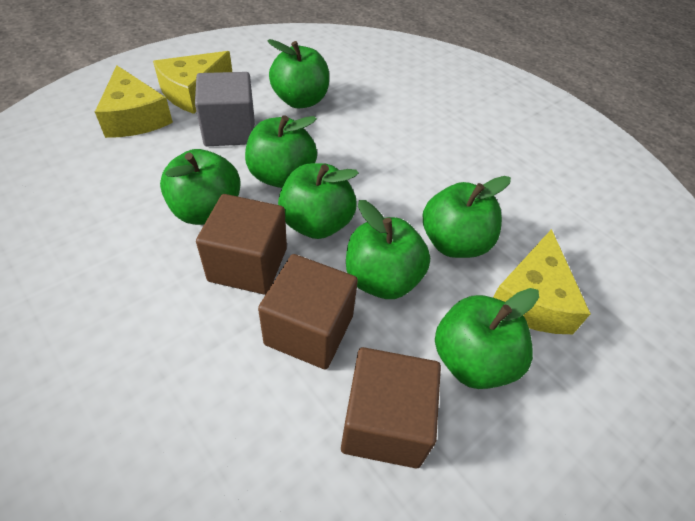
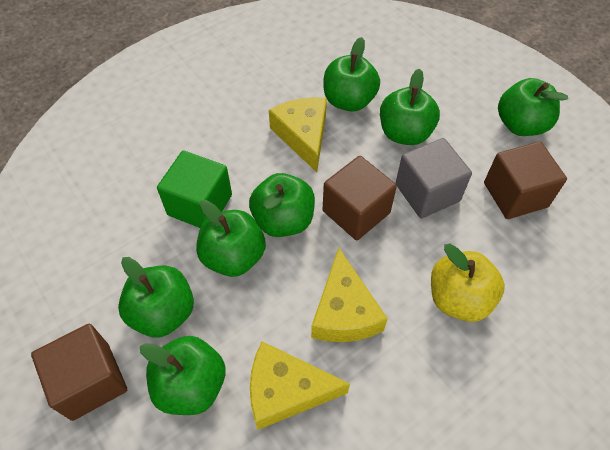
green cube: none = 0 -> [157,150,232,228] = 1
yellow apple: none = 0 -> [431,244,505,322] = 1

